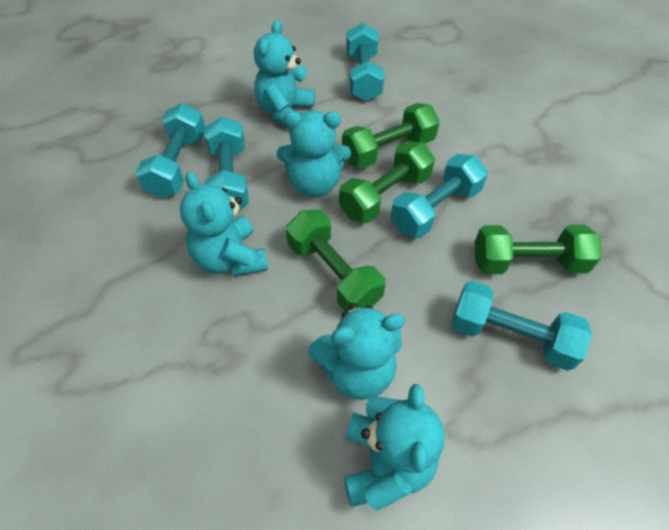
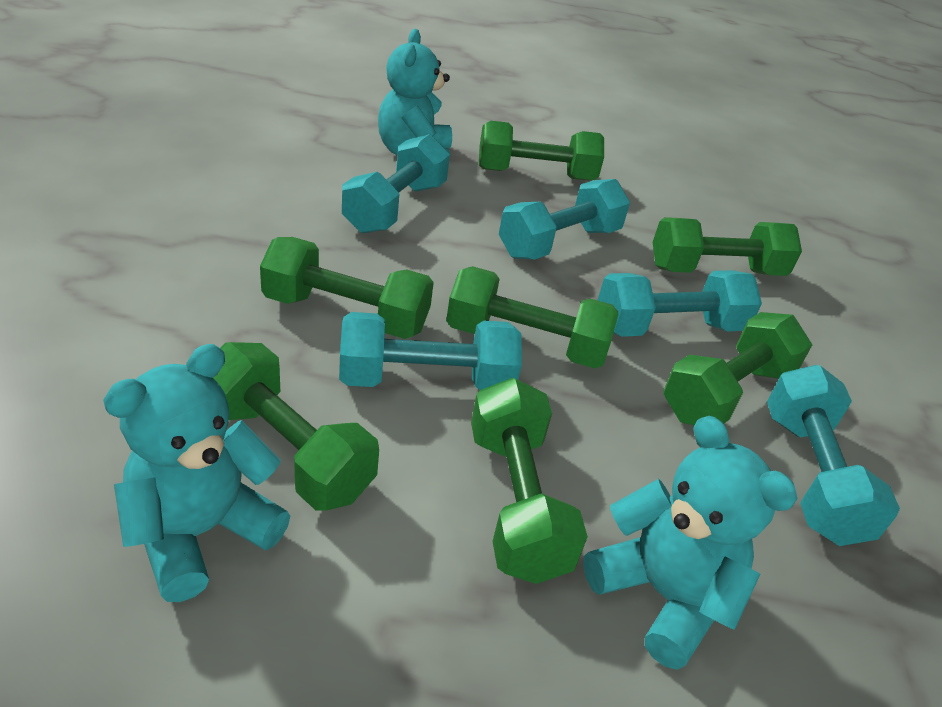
green dumbbell: [286,210,386,312] [339,141,435,223] [342,103,440,169] [475,225,602,274] = 4 -> [213,342,379,511] [260,237,434,339] [446,266,618,368] [471,378,588,584] [479,121,604,180] [653,217,802,276] [663,312,812,426] = 7
turquoise teddy bear: [180,172,268,276] [254,20,315,128] [277,110,351,197] [308,303,405,400] [344,384,445,511] = 5 -> [103,344,290,602] [378,29,452,155] [583,416,797,670] = 3

